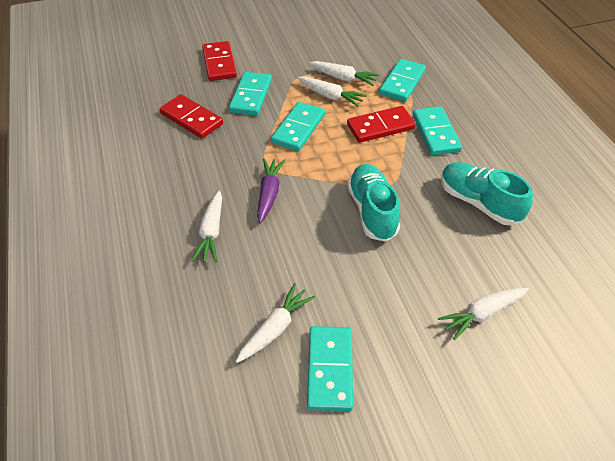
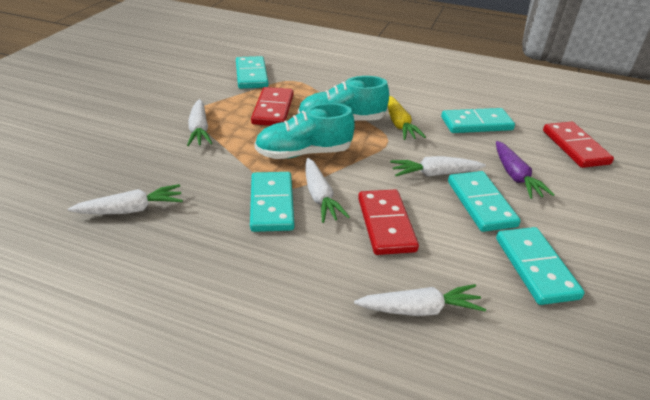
yellow carrot: none = 0 -> [388,96,426,140] = 1

